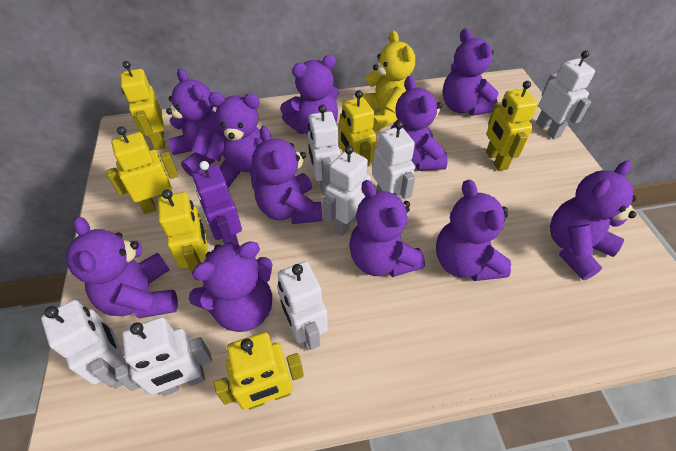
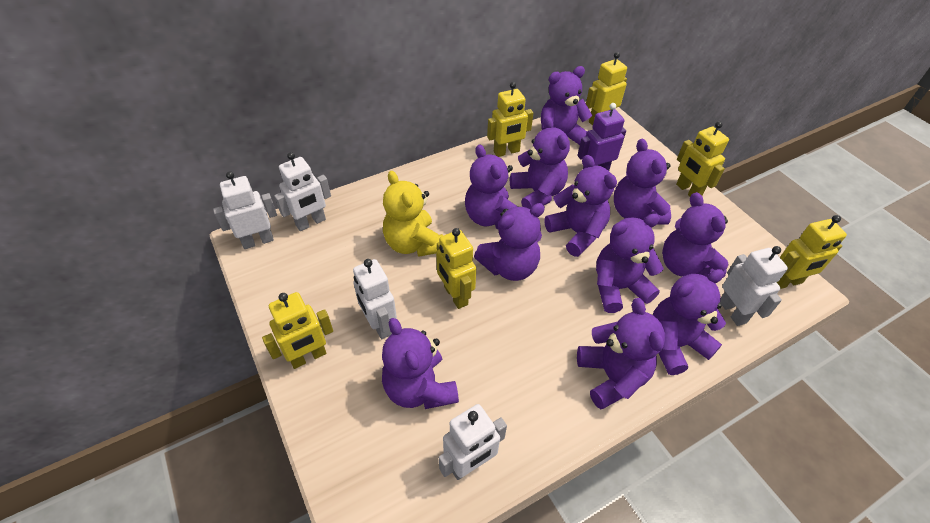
white robot: [41,300,126,389] [115,317,212,396] [277,261,328,351] [308,105,340,196] [323,145,371,236] [372,121,415,200] [536,50,595,139] = 7 -> [213,171,277,249] [274,152,331,231] [353,259,397,339] [439,404,507,480] [720,246,788,326] = 5

